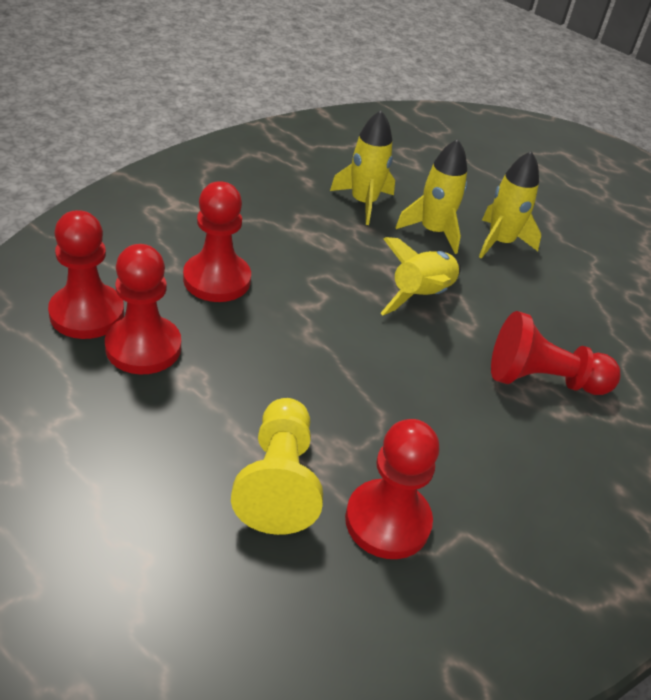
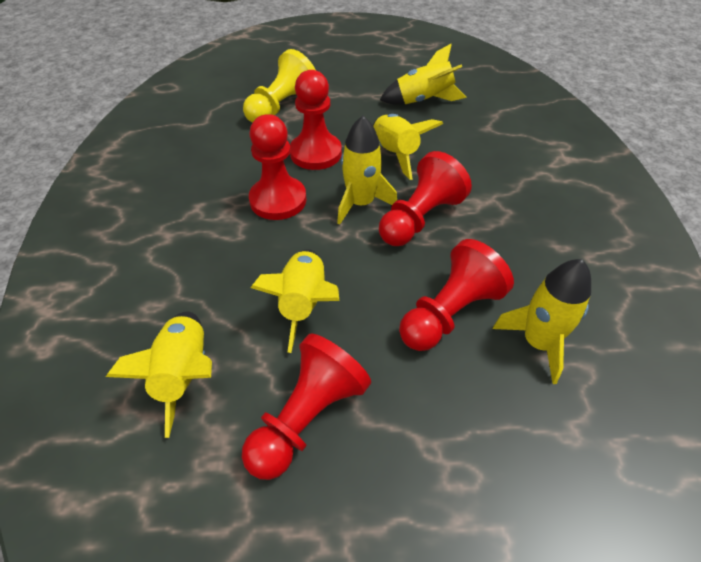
yellow rocket: [330,110,395,225] [380,237,461,315] [395,139,467,254] [479,151,541,258] = 4 -> [106,312,212,438] [250,249,339,353] [337,116,397,225] [373,114,443,180] [380,44,467,105] [493,259,591,384] = 6

